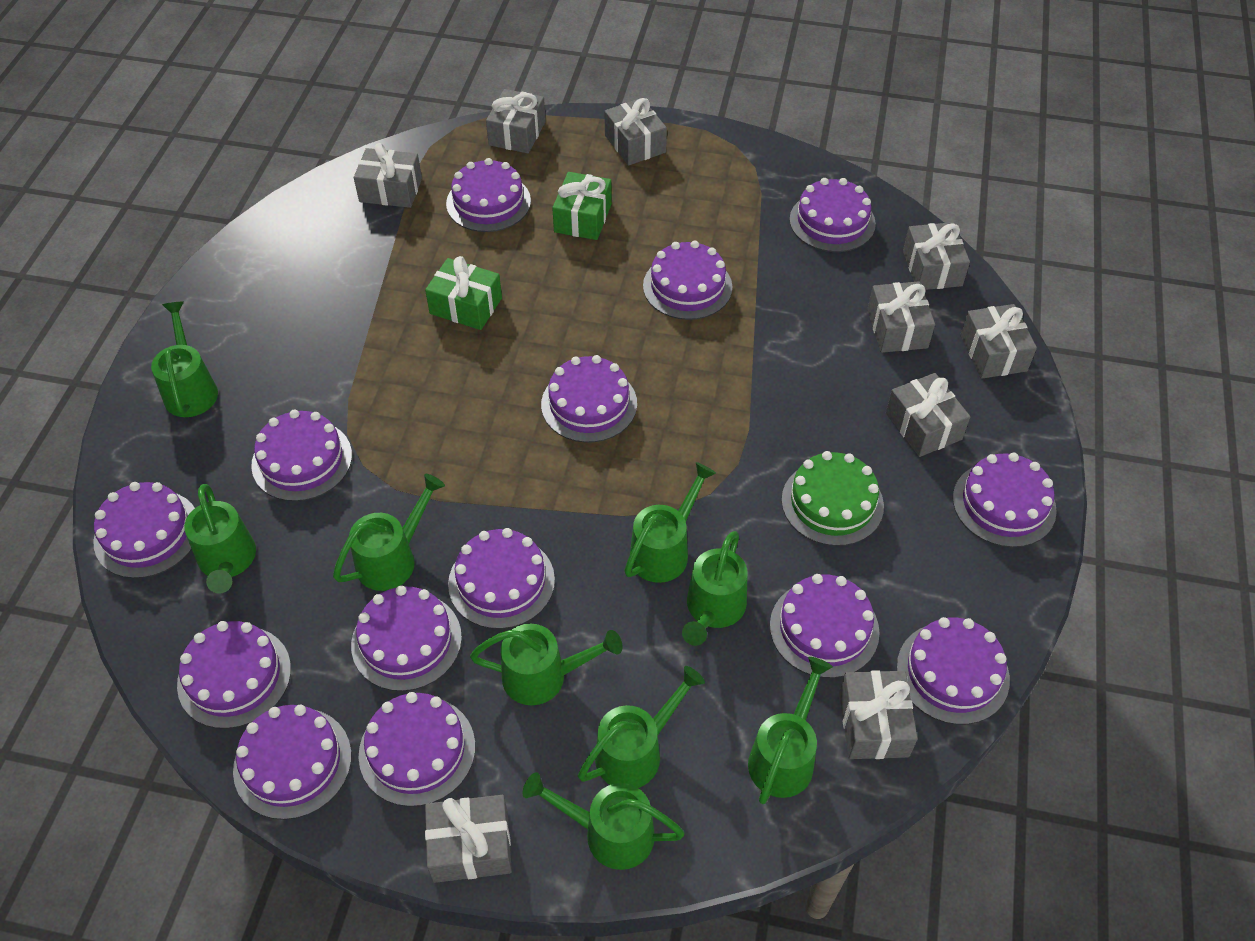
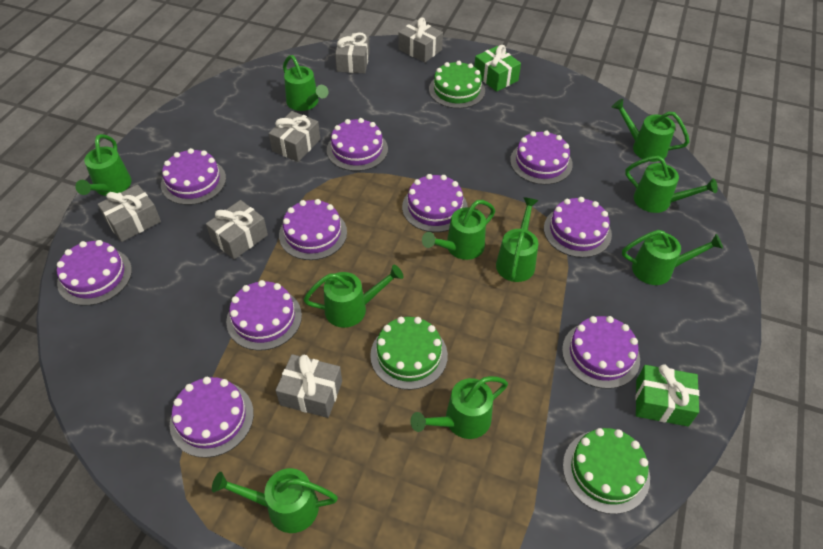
green cake: [782,451,884,546] = 1 -> [370,317,448,390] [429,61,485,109] [563,428,650,514] = 3
green watering can: [151,302,218,417] [184,484,256,594] [333,474,445,591] [470,624,623,705] [523,772,685,870] [578,666,705,788] [624,462,716,583] [682,531,748,646] [748,657,833,804] = 9 -> [75,134,131,196] [212,468,338,533] [283,55,329,111] [304,265,403,328] [411,376,508,439] [422,200,495,260] [496,197,538,282] [611,99,689,162] [622,230,723,285] [625,156,718,213] = 10
grey gift: [354,143,422,208] [425,795,512,883] [486,89,546,153] [604,98,667,165] [839,670,918,759] [867,281,935,353] [886,373,970,457] [903,222,970,290] [960,304,1037,379] = 9 -> [98,185,161,242] [206,200,268,259] [269,111,320,162] [276,354,342,418] [335,32,370,74] [398,17,443,63] = 6
purple cake: [94,482,195,578] [177,621,291,729] [233,705,352,820] [251,409,352,501] [351,585,462,691] [359,692,475,807] [446,158,531,232] [448,528,555,629] [541,355,637,443] [643,241,732,320] [770,574,880,678] [790,178,876,252] [897,617,1010,725] [953,452,1057,547] = 14 -> [57,240,132,306] [161,148,226,205] [170,377,254,458] [226,280,302,350] [279,199,347,260] [327,118,388,171] [402,174,468,232] [510,130,573,185] [544,197,612,258] [562,316,640,389] = 10

